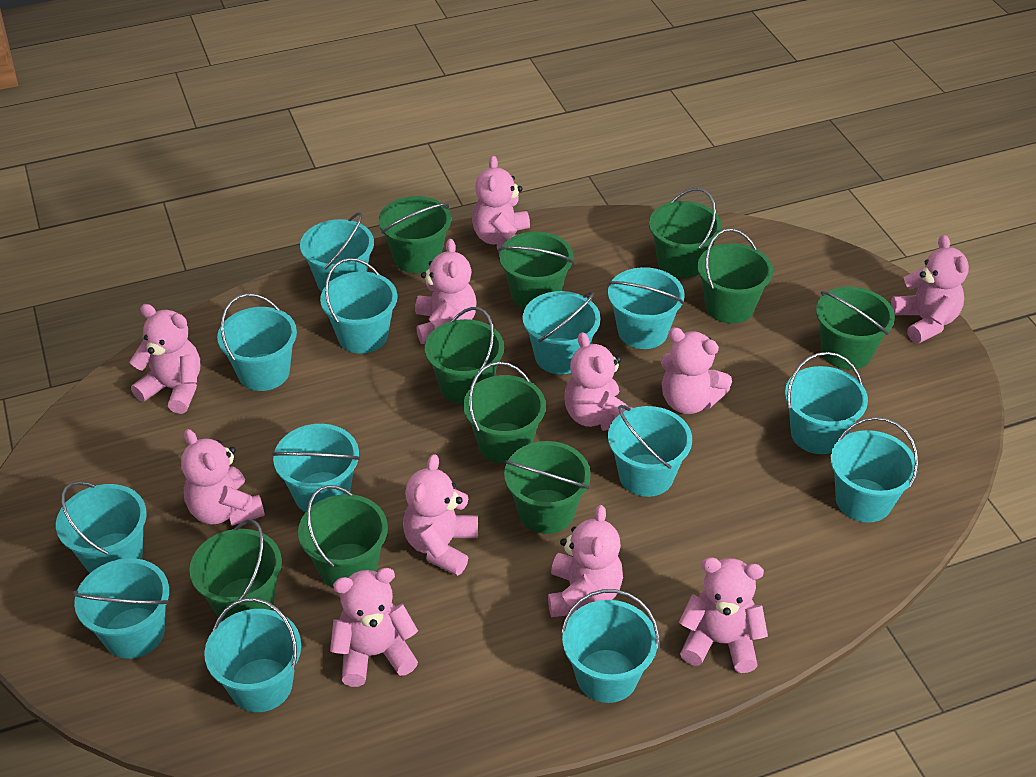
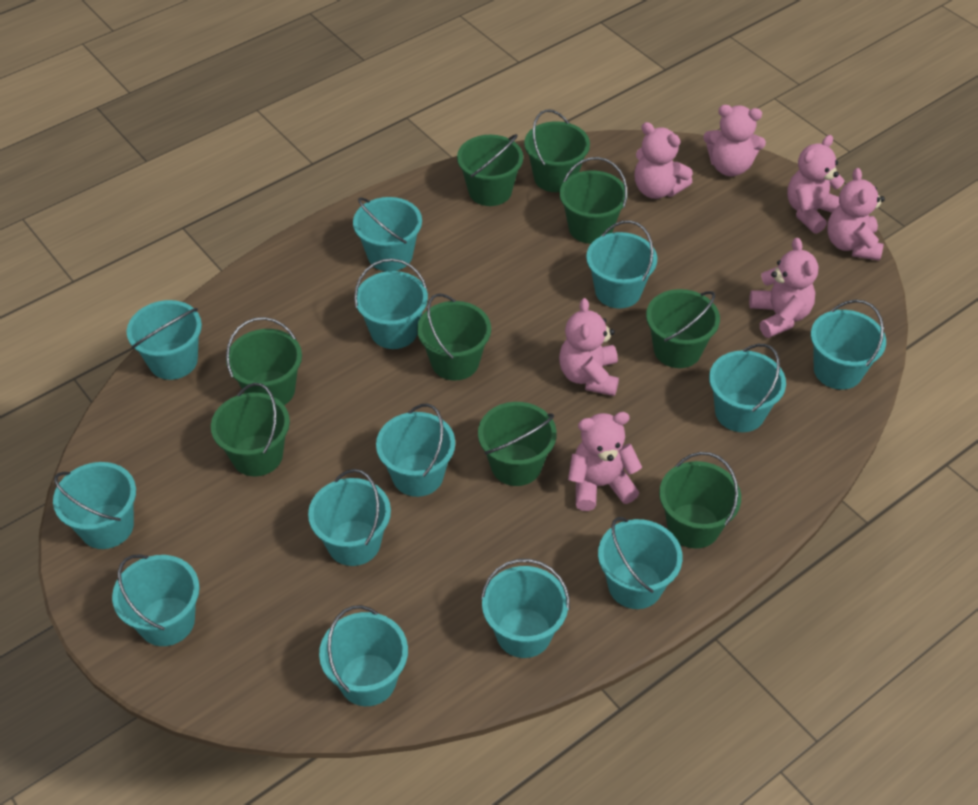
green bucket: [189,520,282,621] [298,485,388,588] [379,196,451,273] [425,307,504,404] [463,362,546,464] [498,231,574,309] [504,441,591,534] [649,188,722,279] [697,228,773,323] [816,287,895,370] = 10 -> [211,383,290,476] [226,317,302,405] [417,294,491,381] [457,134,523,206] [478,402,557,486] [524,109,590,192] [560,157,628,244] [646,289,720,368] [659,452,741,549] = 9
pink teddy bear: [130,304,200,414] [181,429,265,526] [330,568,418,687] [403,454,478,576] [415,239,477,344] [472,156,530,250] [548,505,623,617] [565,332,633,431] [661,327,732,414] [679,557,768,673] [891,235,969,343] = 11 -> [559,298,619,396] [568,412,642,511] [634,122,693,199] [703,105,766,176] [749,238,818,338] [787,135,845,234] [827,168,885,261] = 7

